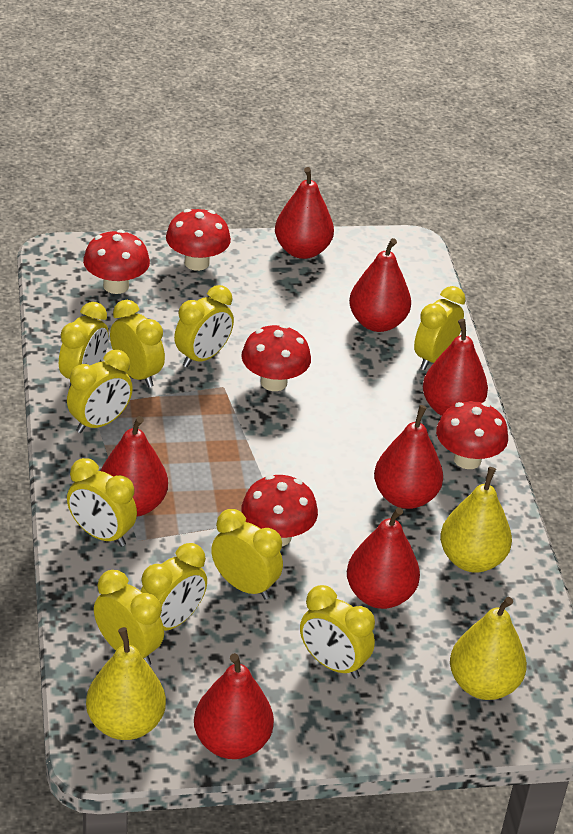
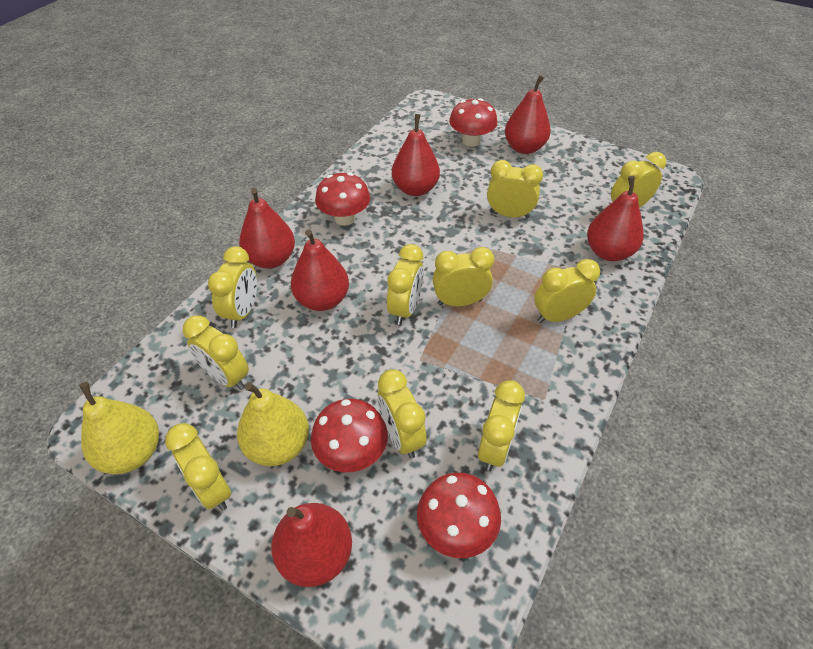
red mushroom: [83,230,150,294] [166,209,231,271] [241,475,318,547] [242,324,311,391] [436,401,508,469] = 5 -> [311,399,388,472] [315,172,370,226] [417,473,501,558] [449,98,497,147] = 4
red pear: [101,416,168,517] [194,653,274,759] [275,167,334,259] [347,507,420,609] [349,238,411,332] [374,405,443,509] [423,319,488,416] = 7 -> [239,188,295,269] [271,503,352,587] [291,229,349,311] [392,114,440,196] [505,75,551,154] [587,176,643,261] = 6
yellow pear: [86,627,166,740] [440,467,512,573] [450,597,527,700] = 3 -> [79,382,159,474] [237,382,309,466] = 2

